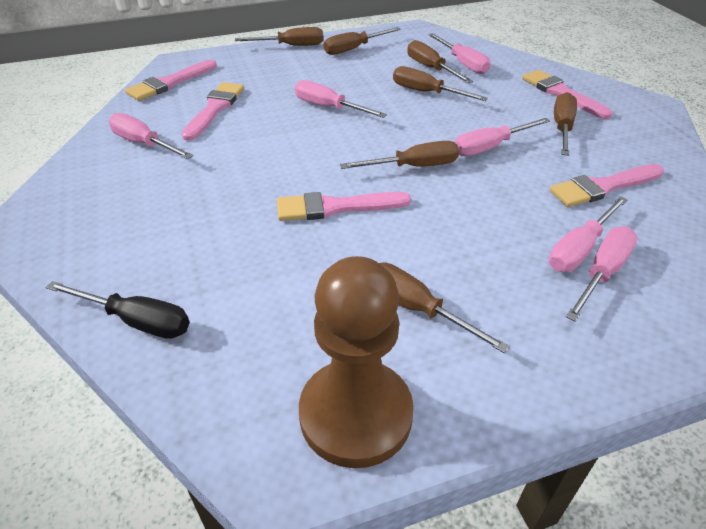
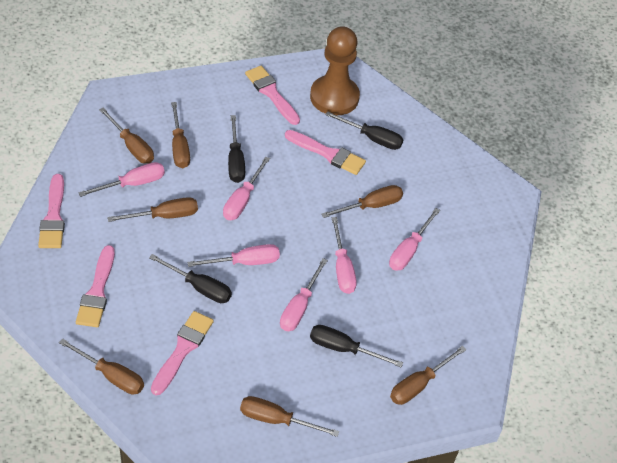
black screwdriver: [46,281,190,339] = 1 -> [149,254,232,303] [228,115,245,183] [310,325,403,367] [325,111,403,150] = 4

